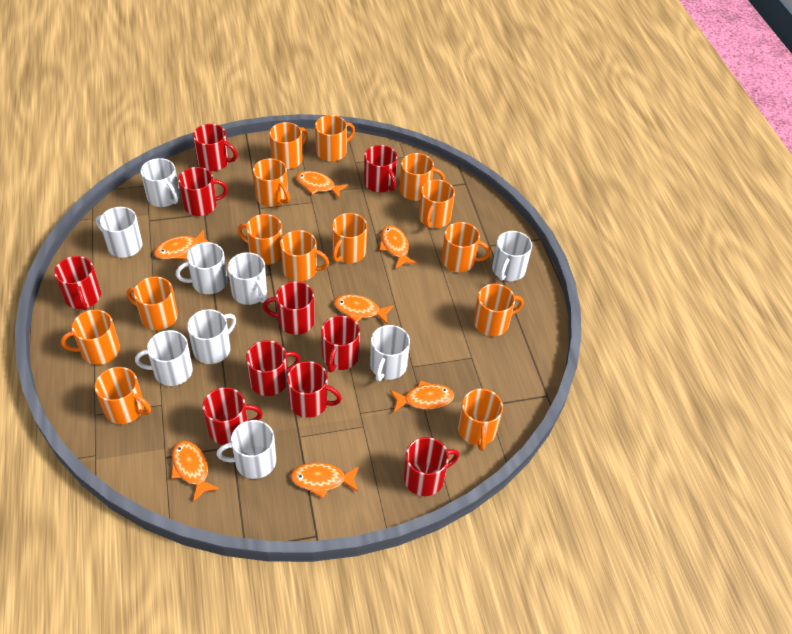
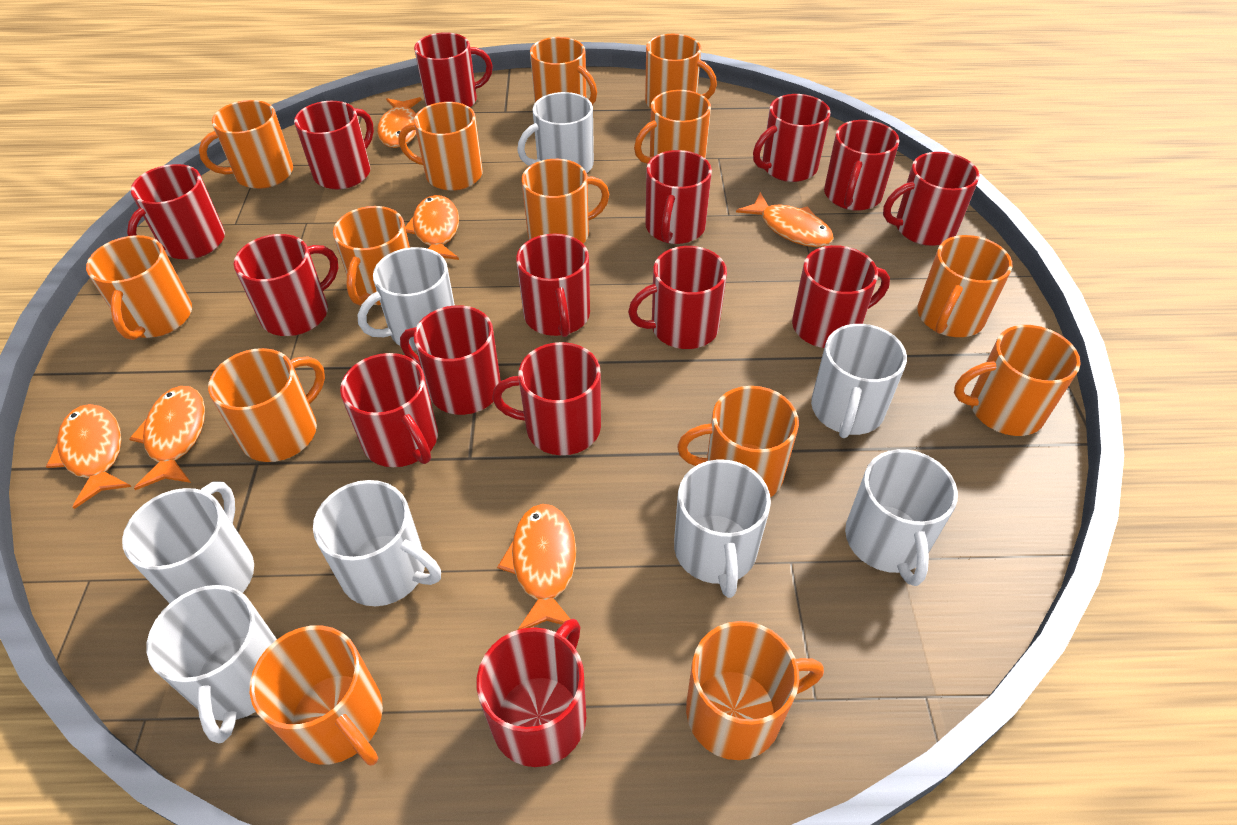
orange fish: [154,230,209,259] [171,441,219,502] [290,463,359,498] [296,171,348,199] [334,294,394,324] [379,226,417,269] [390,380,454,412] = 7 -> [46,404,131,509] [129,386,205,490] [377,97,422,148] [405,195,459,260] [497,504,576,630] [736,192,834,247] = 6
red mug: [54,256,101,310] [178,167,228,216] [193,124,238,171] [203,387,263,445] [246,340,301,396] [263,281,315,335] [287,361,342,418] [321,316,360,372] [364,145,397,192] [404,437,459,496] = 10 -> [127,164,225,259] [234,234,338,336] [294,101,374,189] [340,353,438,467] [400,305,501,415] [414,32,493,107] [477,619,586,767] [492,342,601,455] [516,233,590,337] [628,246,727,349] [645,150,712,244] [753,94,831,182] [792,245,890,348] [824,120,899,211] [883,152,979,246] = 15
white mug: [96,207,142,258] [135,330,193,386] [140,158,180,207] [176,242,228,294] [187,309,236,364] [217,420,276,479] [228,252,267,305] [370,325,410,382] [492,231,532,281] = 9 -> [122,482,254,603] [147,585,277,743] [313,480,441,606] [358,247,455,351] [517,92,594,173] [674,459,771,598] [811,324,907,438] [845,449,958,586] = 8

